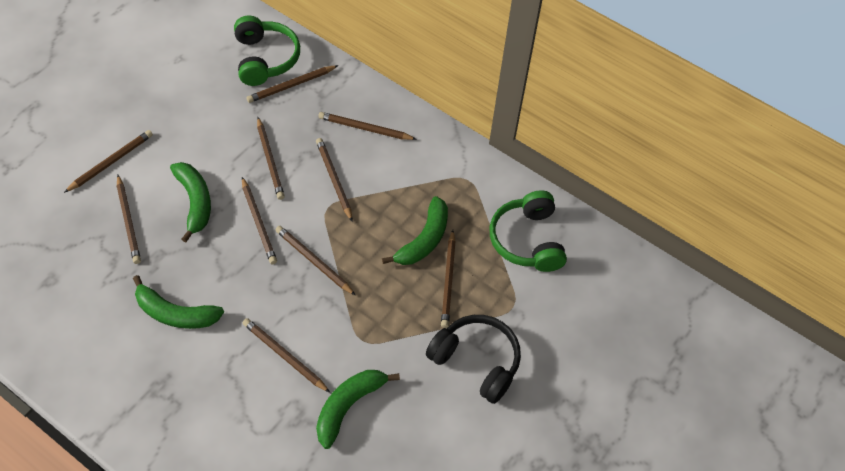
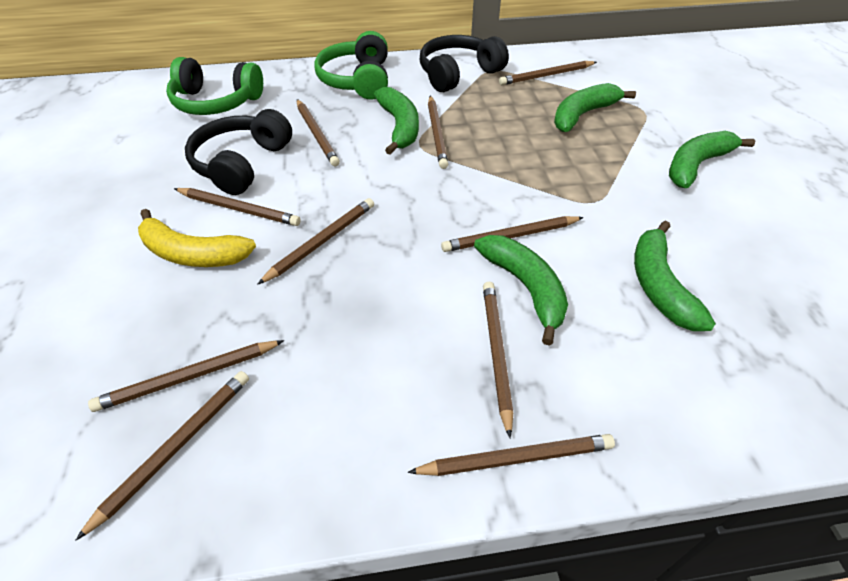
black headphones: [426,315,521,404] = 1 -> [185,109,292,195] [420,35,509,92] = 2
green banana: [133,275,224,329] [170,162,211,242] [316,370,400,449] [382,196,448,265] = 4 -> [374,87,419,155] [474,235,568,346] [554,83,636,132] [634,221,716,331] [669,131,755,188] = 5
yellow banana: none = 0 -> [138,209,256,267] = 1

